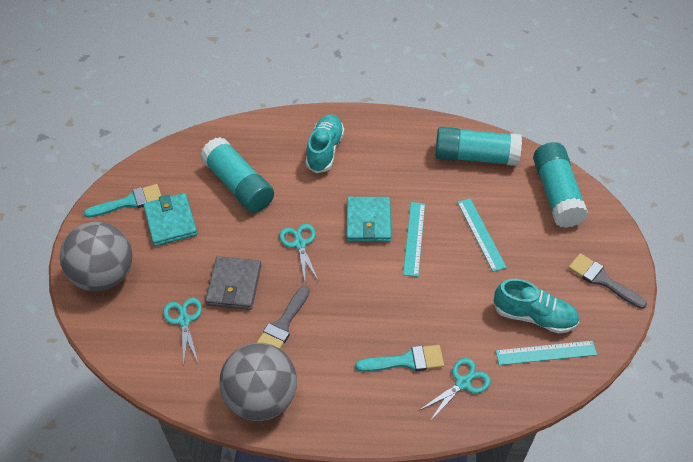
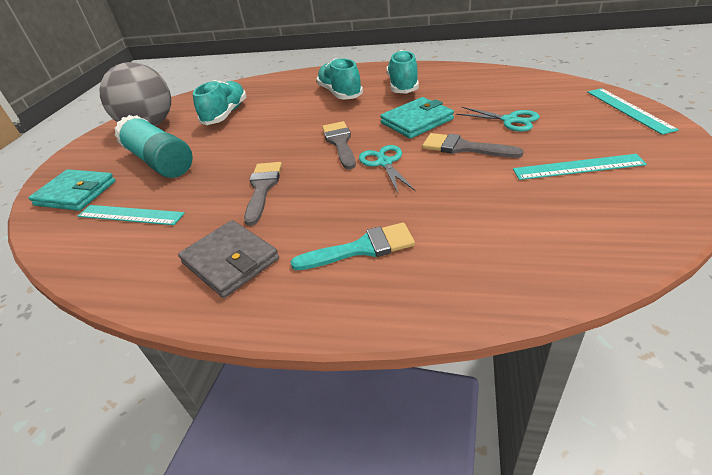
grey ball: [60,222,133,291] [219,343,297,421] = 2 -> [100,62,171,126] = 1
grey brush: [257,285,310,348] [568,253,647,309] = 2 -> [244,162,282,226] [322,121,356,169] [422,133,524,158] = 3
turquoise brush: [84,184,161,218] [355,345,444,372] = 2 -> [290,222,415,270] = 1
turquoise glue stick: [200,137,274,213] [435,127,522,166] [533,142,589,228] = 3 -> [114,115,193,178] = 1
turquoise scissors: [163,298,202,366] [279,224,319,282] [420,358,491,421] = 3 -> [359,145,415,193] [456,107,540,132] = 2
turquoise shoe: [305,114,344,173] [493,279,579,333] = 2 -> [193,80,246,125] [316,58,363,100] [386,50,419,94] = 3

